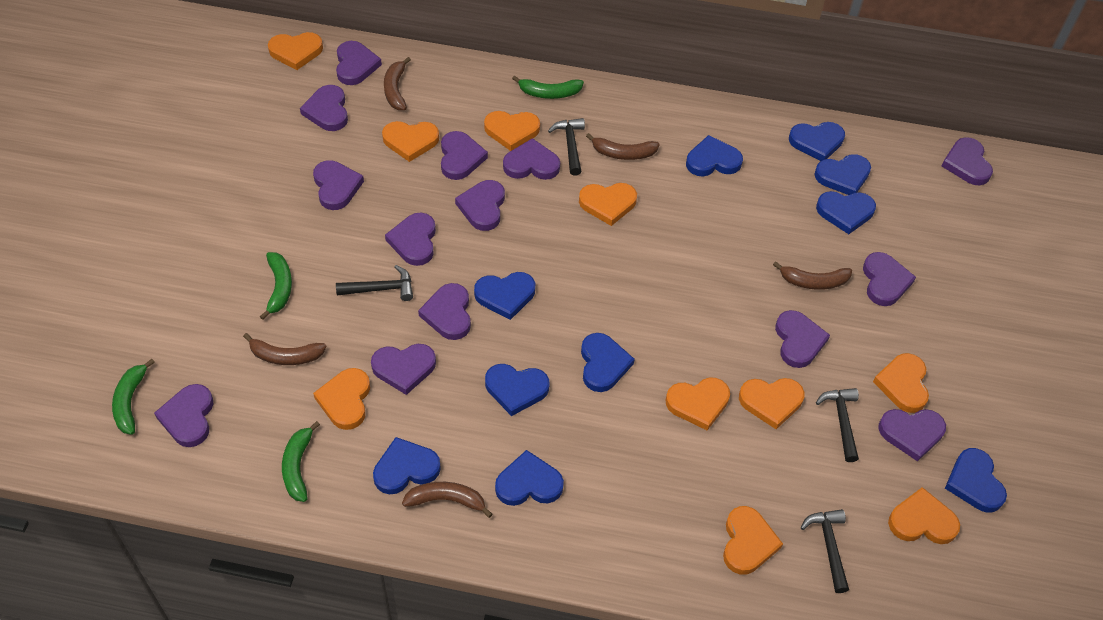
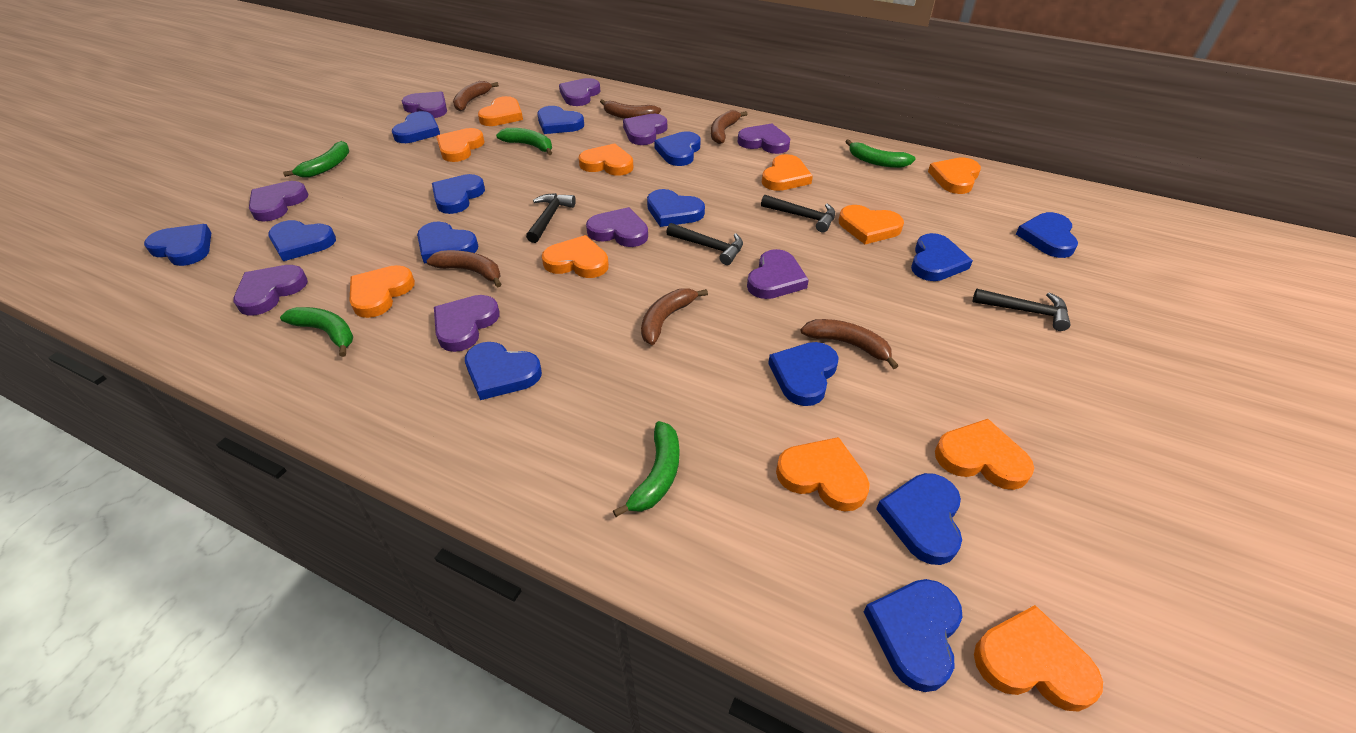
blue heart: [373,437,441,494] [474,272,535,320] [485,364,549,416] [495,450,564,506] [581,333,635,392] [686,135,743,176] [789,122,845,161] [814,154,871,195] [816,191,876,234] [945,448,1007,512] = 10 -> [144,224,212,266] [268,220,336,261] [392,111,440,143] [417,222,478,263] [432,174,485,214] [465,342,542,400] [537,106,584,134] [647,189,705,227] [654,131,701,166] [768,342,839,406] [864,579,962,692] [876,473,962,565] [911,233,973,281] [1016,212,1078,258] = 14
brown banana: [243,333,326,365] [384,57,411,110] [402,482,493,518] [586,133,660,160] [773,261,852,290] = 5 -> [426,250,501,288] [453,81,499,111] [600,99,661,119] [641,289,708,345] [711,110,747,144] [800,319,898,369] = 6
green banana: [112,359,155,435] [260,252,292,320] [282,421,320,502] [512,75,584,99] = 4 -> [280,307,353,357] [283,141,349,178] [496,128,552,155] [613,421,679,517] [845,139,916,168] = 5
orange heart: [268,32,323,70] [313,368,370,430] [382,121,439,162] [484,111,540,151] [579,183,637,226] [666,378,730,430] [723,506,783,575] [739,378,805,429] [873,353,929,413] [888,487,960,544] = 10 -> [350,265,415,318] [436,128,485,162] [478,96,523,126] [542,235,609,278] [578,143,633,176] [762,154,813,191] [776,437,870,511] [839,205,904,244] [928,157,981,194] [935,419,1034,490] [974,605,1103,711] = 11
purple heart: [154,384,214,447] [300,85,348,131] [313,160,364,210] [336,41,382,85] [371,344,436,395] [385,212,436,266] [418,283,471,340] [441,131,488,180] [455,180,505,231] [503,138,560,180] [775,310,830,368] [863,252,916,306] [879,409,946,461] [942,137,993,185] = 14 -> [234,265,308,316] [249,181,308,221] [402,92,447,118] [434,295,500,352] [559,78,600,106] [586,207,648,247] [623,114,667,145] [738,124,790,154] [747,249,809,299] = 9

